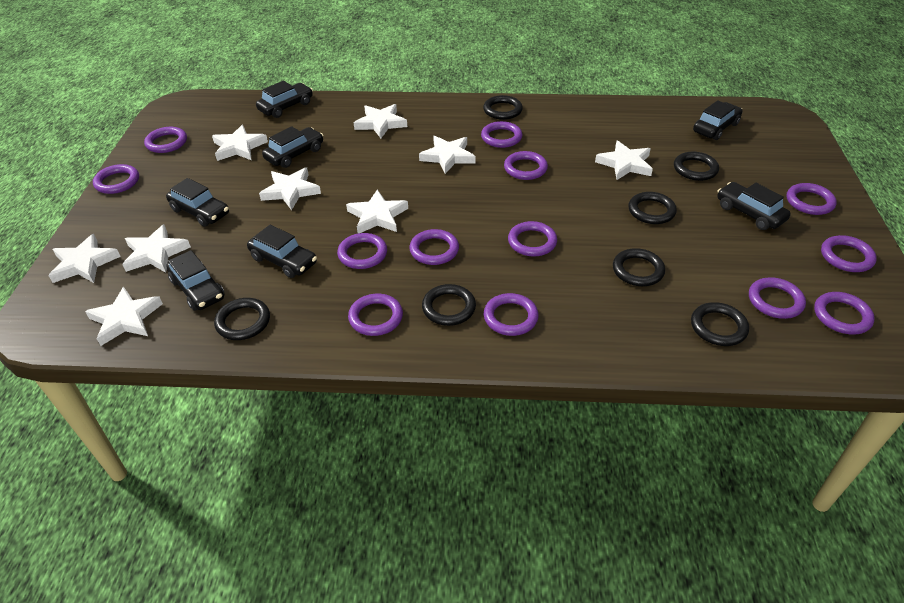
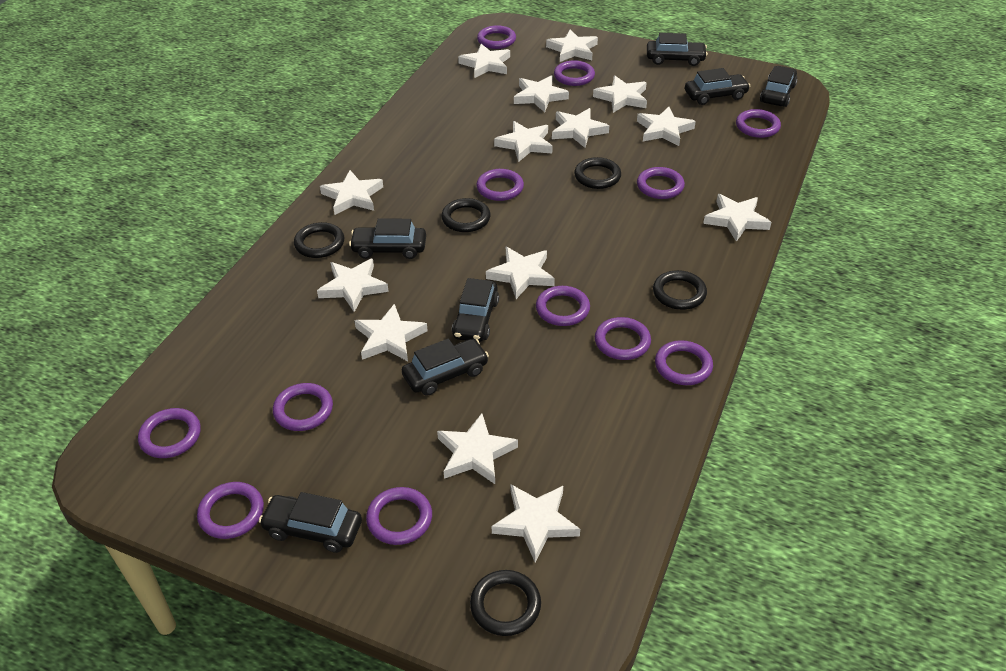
black ring: [214,298,270,340] [422,284,476,326] [483,95,523,120] [613,248,665,286] [629,192,677,224] [674,152,719,181] [691,302,749,346] = 7 -> [294,222,344,258] [441,198,491,232] [470,570,541,636] [574,157,621,189] [653,270,707,310] = 5
purple ring: [93,164,139,194] [144,127,187,153] [337,233,387,269] [348,294,403,336] [409,229,459,265] [481,121,522,148] [484,293,539,336] [504,151,548,180] [508,221,557,257] [749,277,806,319] [786,183,837,215] [814,292,875,335] [821,235,877,272] = 13 -> [138,408,201,458] [197,482,264,539] [273,383,333,431] [366,487,432,545] [476,169,524,201] [477,25,516,49] [536,286,590,326] [554,60,595,86] [595,317,651,360] [637,167,685,199] [655,340,713,385] [736,109,781,138] = 12
white star: [49,234,121,283] [85,287,163,346] [122,224,191,273] [212,125,268,161] [259,168,321,210] [346,189,408,233] [354,104,407,138] [419,136,475,174] [595,140,653,180] = 9 -> [317,258,389,312] [320,170,383,215] [354,304,428,361] [437,413,518,484] [458,44,510,78] [486,247,555,299] [492,484,580,562] [494,121,553,162] [514,75,569,112] [546,30,598,62] [552,108,609,148] [593,76,647,113] [637,107,696,146] [703,194,771,242] = 14

